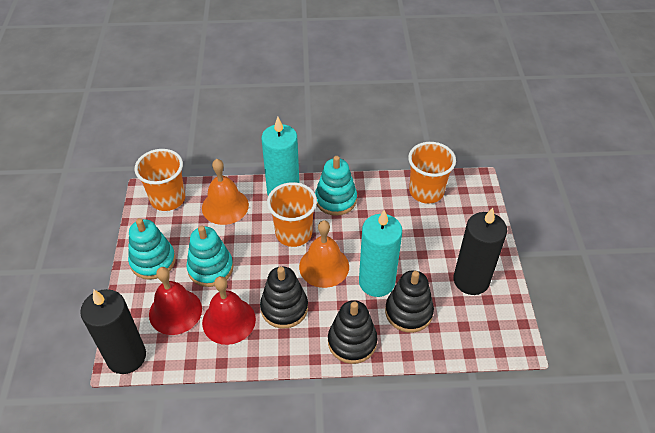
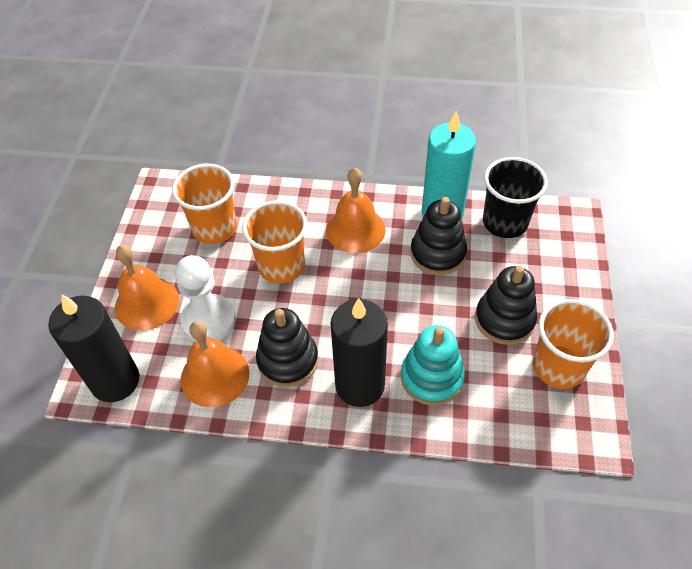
black cup: none = 0 -> [483,157,548,238] = 1
orange bell: [202,159,249,225] [299,220,349,288] = 2 -> [115,245,179,331] [181,321,250,407] [326,167,385,253] = 3
red bell: [149,267,202,335] [202,276,256,345] = 2 -> none = 0
turquoise candle: [262,117,299,195] [359,210,402,297] = 2 -> [422,111,476,218] = 1
turquoise stacking toy: [128,218,176,280] [186,226,233,287] [315,156,357,216] = 3 -> [401,325,465,406] = 1
white pawn: none = 0 -> [175,255,236,342] = 1

